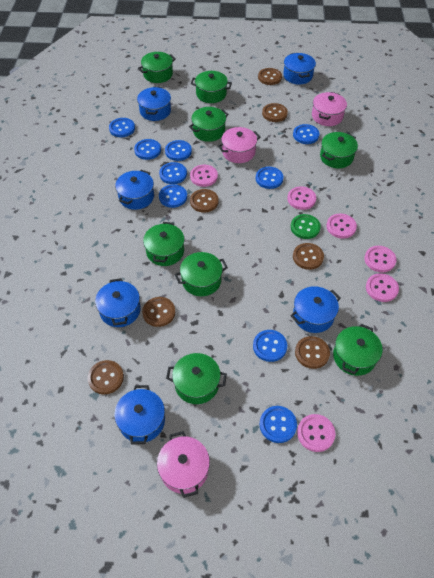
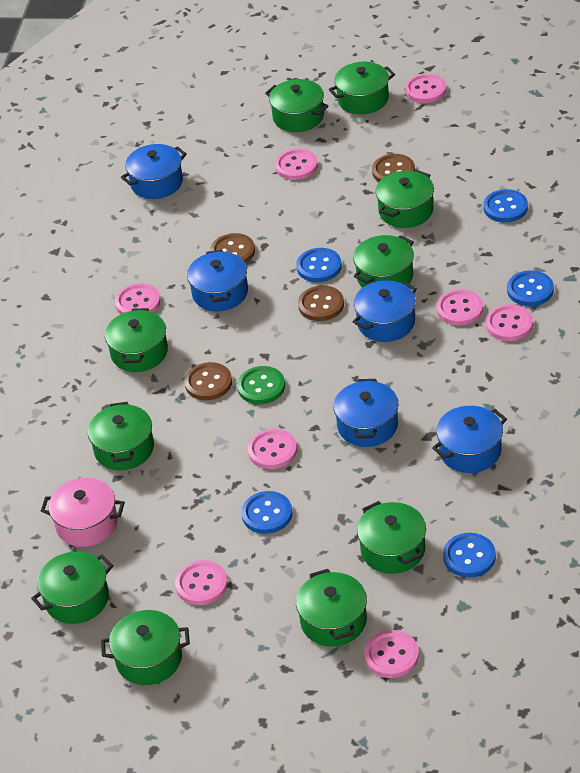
blue button: [109,118,135,137] [134,139,161,160] [159,162,187,184] [159,184,187,208] [165,140,192,161] [253,330,287,362] [256,167,283,189] [260,406,297,443] [293,124,319,144] = 9 -> [241,491,293,534] [296,248,342,282] [443,533,496,578] [483,189,528,222] [507,270,554,306] = 5
blue pot: [95,278,141,327] [114,385,165,444] [115,170,154,210] [137,87,171,121] [283,53,316,85] [290,286,341,333] = 6 -> [121,144,187,199] [187,250,248,311] [333,379,399,447] [353,280,417,342] [432,406,507,473] = 5
brown button: [88,360,124,394] [142,297,175,327] [190,189,219,213] [258,68,282,85] [262,103,288,122] [293,243,324,270] [295,336,330,369] = 7 -> [184,362,232,400] [210,233,255,263] [298,285,344,321] [372,154,415,182] = 4
green pot: [138,52,176,83] [143,222,185,266] [166,353,227,404] [175,252,228,296] [189,107,229,142] [191,71,232,103] [320,132,358,168] [333,324,382,376] = 8 -> [31,552,113,624] [88,402,154,470] [101,610,190,685] [105,308,168,372] [265,79,329,132] [296,569,367,647] [329,62,395,114] [353,235,414,288] [357,501,426,574] [376,170,434,228] = 10
pink button: [190,165,218,187] [287,186,316,210] [297,414,335,452] [326,214,357,239] [364,246,397,272] [366,273,399,302] = 6 -> [115,283,161,314] [175,560,228,605] [248,429,297,469] [275,149,318,180] [364,630,419,678] [405,74,446,103] [436,289,483,325] [486,304,533,341] = 8
pink pot: [157,431,210,498] [218,127,260,163] [312,92,347,126] = 3 -> [41,478,125,547] = 1

